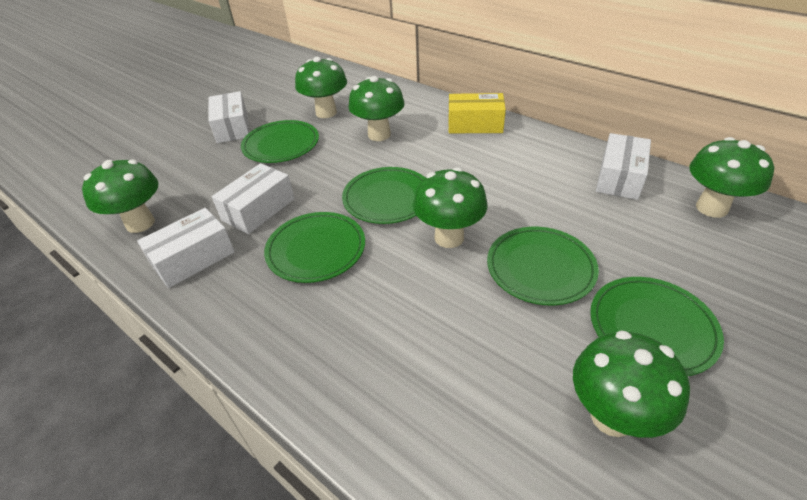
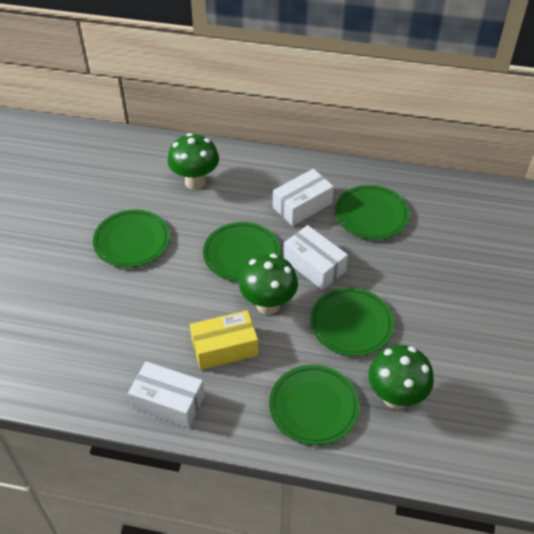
green mushroom: [82,160,158,233] [295,57,347,118] [349,76,405,141] [413,167,487,248] [573,331,690,438] [689,137,774,218] = 6 -> [167,133,219,190] [239,254,298,315] [368,345,434,409] = 3
white box: [137,208,235,288] [209,91,249,143] [212,163,295,234] [596,133,651,200] = 4 -> [128,361,205,428] [273,169,334,226] [283,225,348,290] = 3

